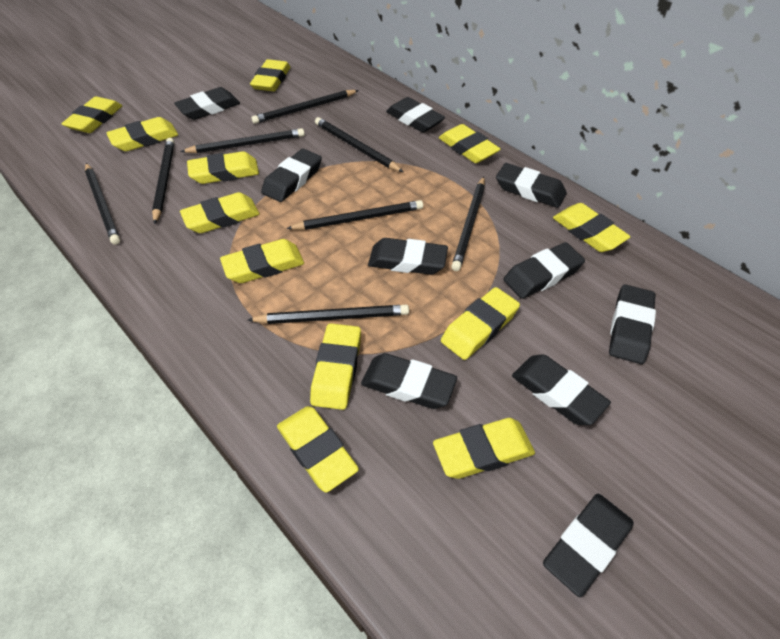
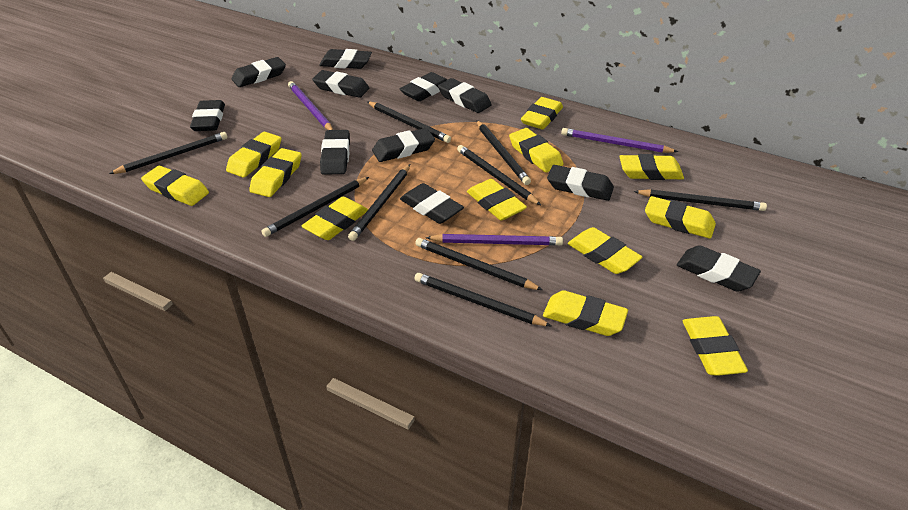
black eraser: [174,87,240,120] [261,149,322,202] [361,353,457,409] [368,238,448,275] [386,97,445,133] [496,163,567,208] [504,242,585,299] [512,354,611,425] [543,494,634,597] [609,284,656,364] = 10 -> [190,100,225,131] [232,57,286,87] [312,70,369,98] [319,49,372,69] [320,130,350,175] [372,128,435,162] [400,72,447,101] [400,183,464,224] [438,78,492,113] [547,165,614,201] [677,245,761,292] = 11
black pencil: [85,163,120,245] [152,138,174,224] [180,128,305,153] [248,305,409,324] [251,90,359,124] [286,200,423,230] [315,117,403,172] [451,176,485,271] = 8 -> [109,132,228,174] [261,177,369,237] [348,164,410,241] [367,102,451,143] [414,273,551,326] [415,238,543,290] [457,145,541,205] [477,120,531,185] [634,189,767,211] = 9
purple pencil: none = 0 -> [288,81,333,130] [426,234,563,246] [561,128,678,153] = 3

